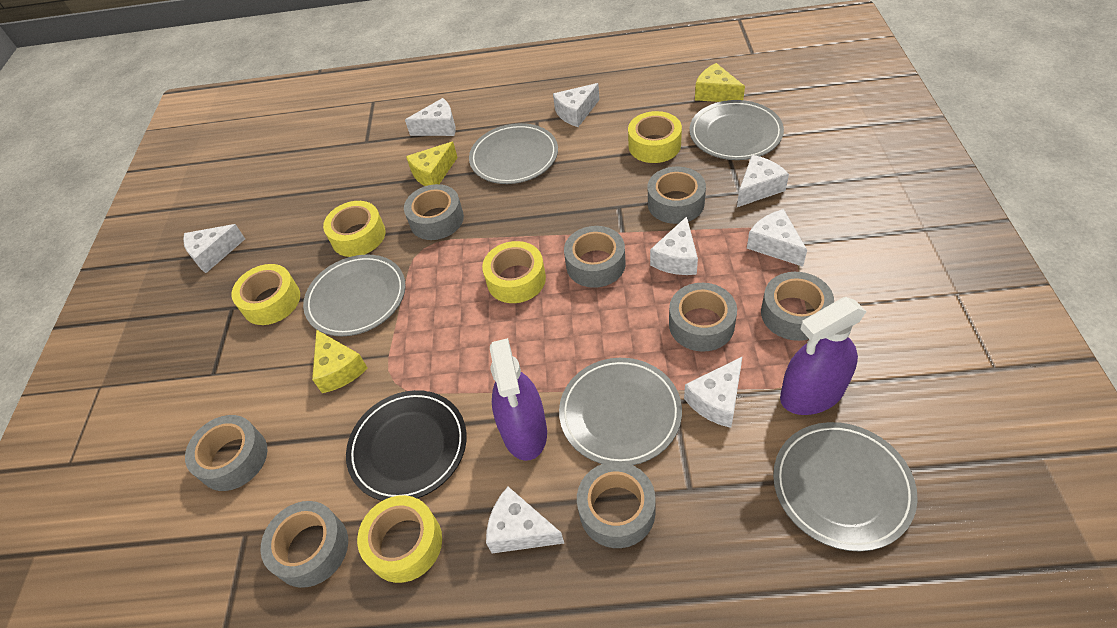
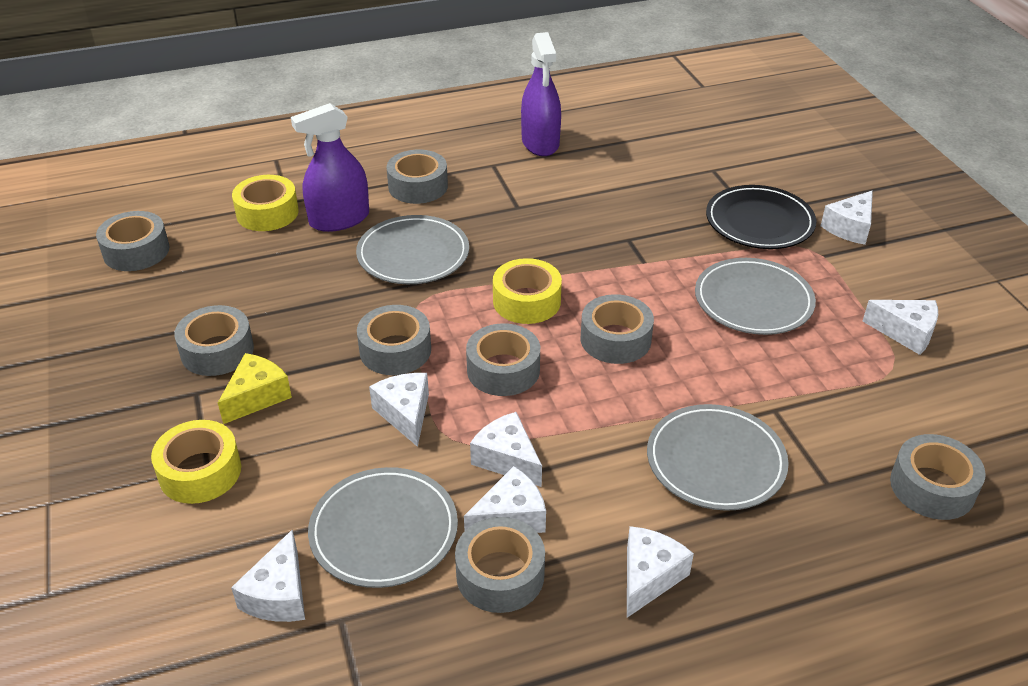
grey plate: [303,255,406,336] [469,123,558,184] [559,358,682,465] [690,100,784,160] [773,422,918,552] = 5 -> [308,467,458,588] [356,215,469,284] [647,404,789,511] [695,258,816,335] = 4
white cheese: [183,224,245,273] [405,98,456,136] [486,487,564,554] [553,83,600,127] [650,216,698,275] [684,356,743,428] [737,155,789,207] [747,209,807,267] = 8 -> [231,529,305,622] [369,373,429,447] [464,466,546,533] [470,412,542,487] [627,526,694,618] [821,191,873,245] [863,300,938,355] = 7
yellow cheese: [312,330,367,393] [406,142,458,186] [695,63,745,102] = 3 -> [218,353,292,424] = 1
yellow tape: [231,264,300,325] [323,201,385,257] [357,495,442,583] [482,241,546,303] [628,111,682,163] = 5 -> [151,420,241,504] [232,175,299,231] [493,258,562,324] = 3

